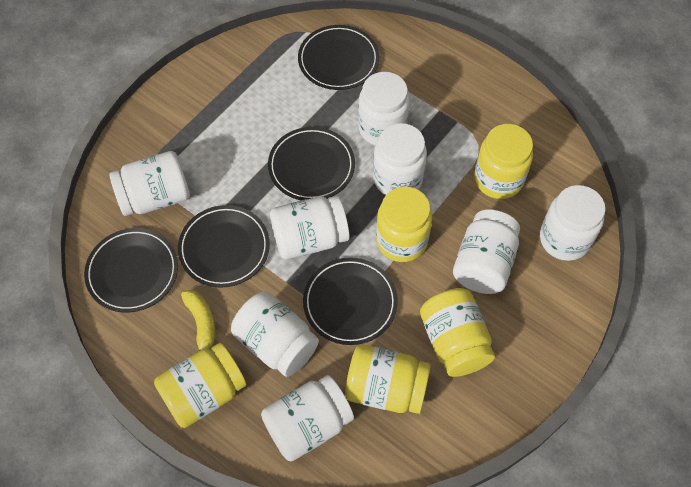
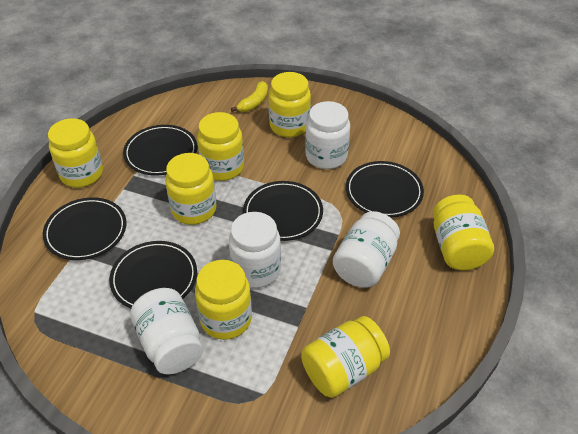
white jar: [109,151,190,216] [231,291,319,377] [261,375,354,461] [270,196,349,259] [358,72,410,145] [373,123,427,195] [453,210,520,294] [540,185,606,261] = 8 -> [130,288,203,375] [229,212,281,288] [305,101,350,169] [333,211,400,288] = 4
yellow jar: [154,343,247,428] [345,344,431,414] [376,187,432,262] [420,288,495,377] [474,124,533,199] = 5 -> [48,118,103,188] [165,153,216,225] [195,260,252,340] [197,112,244,181] [269,72,311,137] [301,316,390,398] [433,194,494,270] = 7

